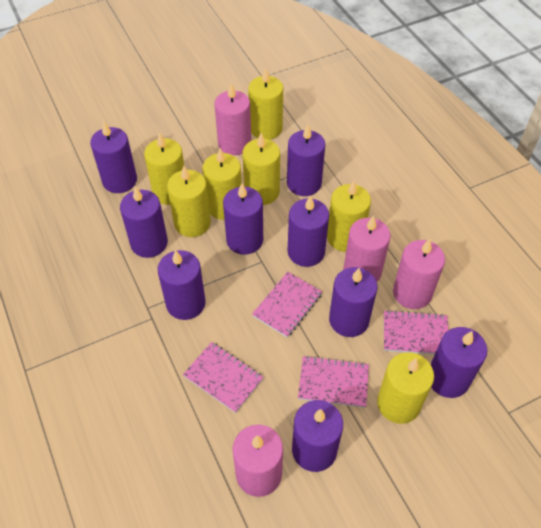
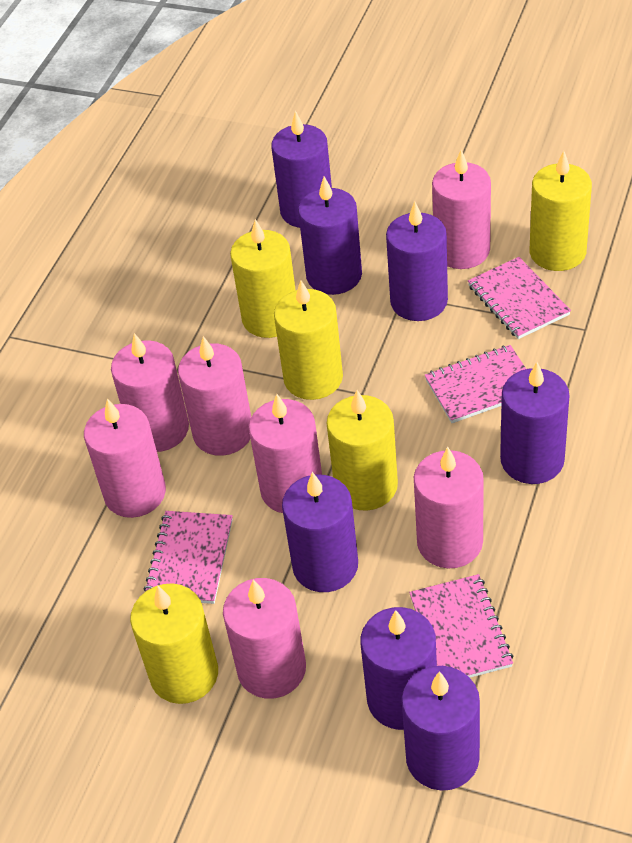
pink candle: [214,83,251,155] [233,425,283,497] [344,215,391,282] [393,239,445,309] = 4 -> [84,399,166,518] [111,333,189,452] [178,336,251,456] [223,578,306,699] [249,394,322,513] [414,447,484,568] [432,150,491,269] = 7
purple candle: [90,121,137,193] [120,186,168,258] [158,250,206,320] [223,183,263,255] [287,125,325,196] [288,195,329,267] [292,400,343,472] [329,267,378,337] [431,327,487,398] = 9 -> [271,111,332,228] [282,472,358,592] [298,176,362,295] [361,607,437,730] [386,202,448,321] [401,666,480,791] [500,362,569,484] = 7
yellow candle: [144,132,184,205] [167,166,211,237] [202,148,242,220] [243,133,280,205] [248,68,283,140] [327,181,371,252] [377,352,434,424] = 7 -> [130,583,218,704] [230,219,296,338] [274,280,343,400] [326,390,398,511] [530,151,592,271] = 5

